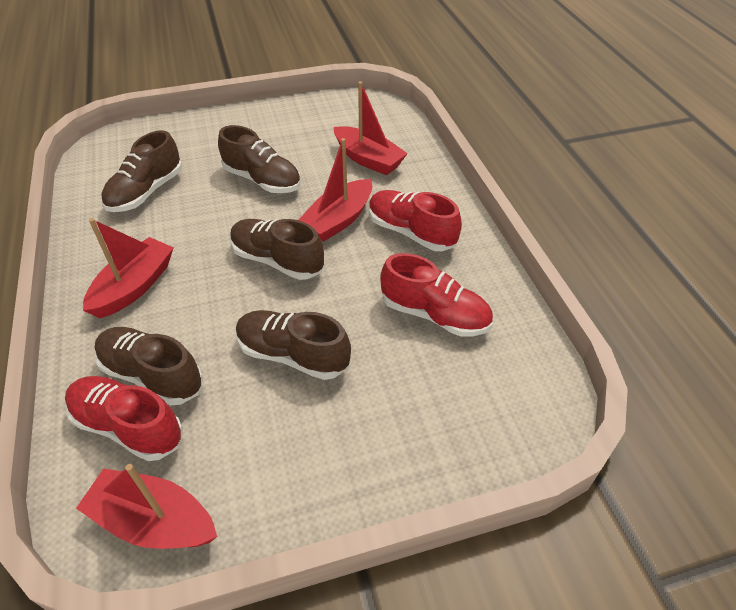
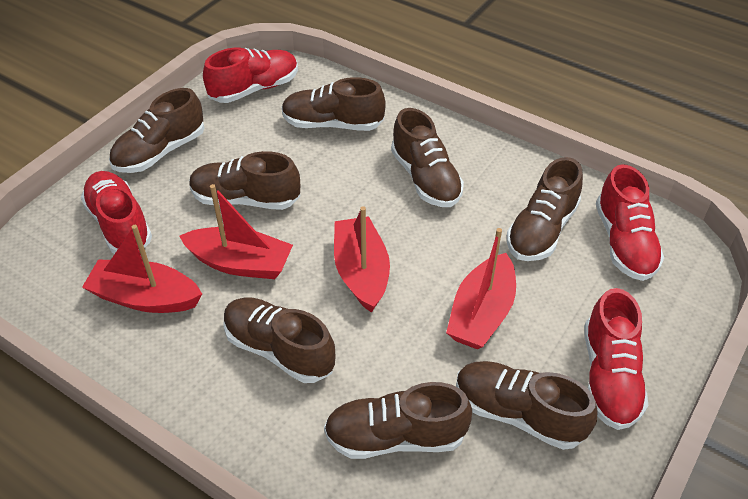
brown shoe: [95,327,203,406] [101,130,182,212] [218,125,301,193] [230,219,324,280] [236,310,351,380] = 5 -> [109,88,205,173] [189,151,300,210] [223,297,335,383] [282,77,386,131] [324,382,472,459] [391,108,464,207] [456,361,598,450] [507,157,583,261] = 8
red shoe: [65,376,183,461] [369,190,462,251] [380,253,493,337] = 3 -> [81,171,152,254] [203,48,298,103] [584,288,648,430] [596,164,664,281] = 4

